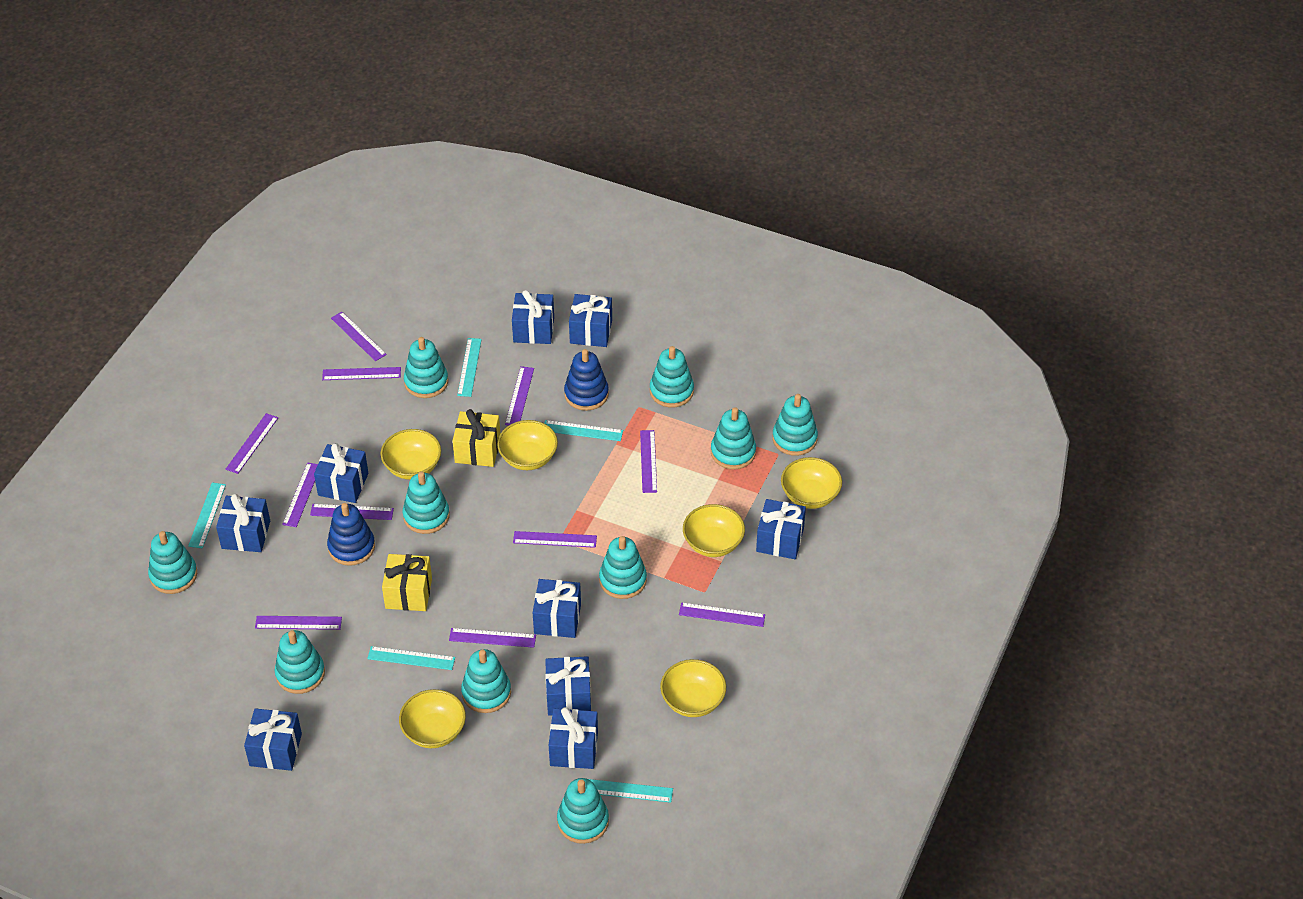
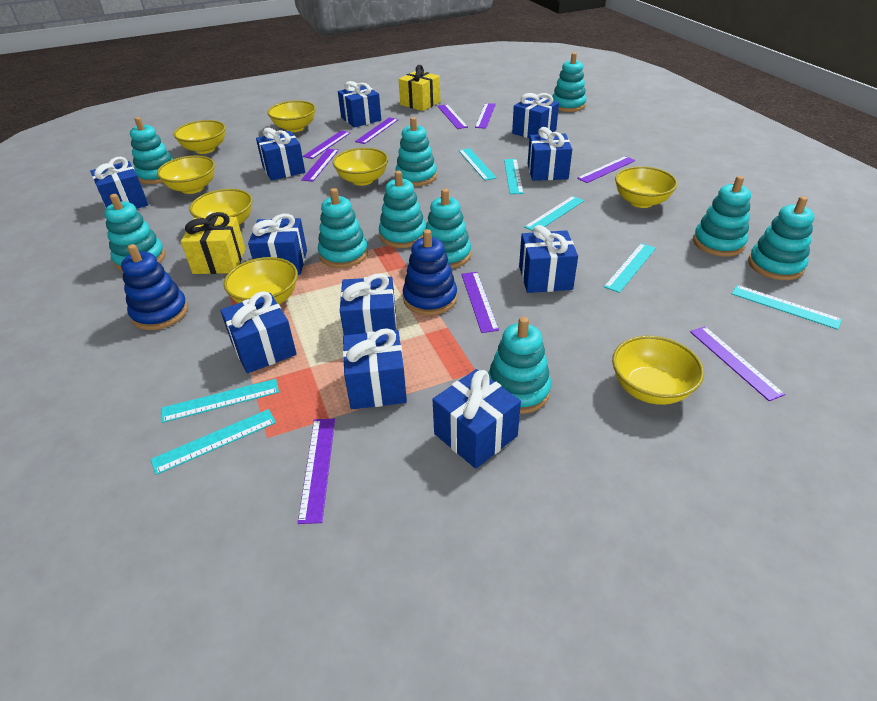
blue gift: [216,494,270,552] [244,708,302,771] [314,443,368,503] [512,290,554,344] [533,579,581,638] [545,656,591,716] [549,707,598,769] [569,294,612,347] [756,499,806,559] = 9 -> [90,157,149,209] [220,291,297,373] [248,214,307,275] [256,128,305,181] [338,81,381,128] [340,274,397,335] [343,328,407,409] [432,369,521,469] [512,93,559,138] [519,225,578,293] [528,127,572,181] = 11
purple ruler: [226,413,278,474] [255,616,342,630] [282,463,318,527] [310,504,394,520] [322,367,401,380] [331,312,387,361] [449,628,536,648] [505,366,534,425] [513,531,597,548] [640,430,657,493] [679,603,765,627] = 11 -> [298,419,335,524] [301,149,339,182] [303,130,351,159] [355,117,399,144] [437,104,468,129] [461,272,499,333] [475,103,496,129] [577,156,636,183] [690,326,785,401] = 9
turquoise ruler: [188,483,226,548] [367,646,455,670] [457,338,482,397] [544,420,623,441] [589,779,673,803] = 5 -> [150,409,276,475] [161,379,279,423] [459,148,497,181] [504,159,523,194] [524,196,584,231] [604,243,656,293] [732,285,842,330] = 7
yellow bowl: [380,429,441,480] [399,689,466,748] [497,420,558,470] [660,659,726,717] [683,504,745,557] [781,457,842,509] = 6 -> [157,156,215,194] [174,120,226,154] [189,189,253,225] [224,257,298,304] [267,100,316,132] [333,148,388,186] [612,336,704,405] [615,166,678,208] = 8

